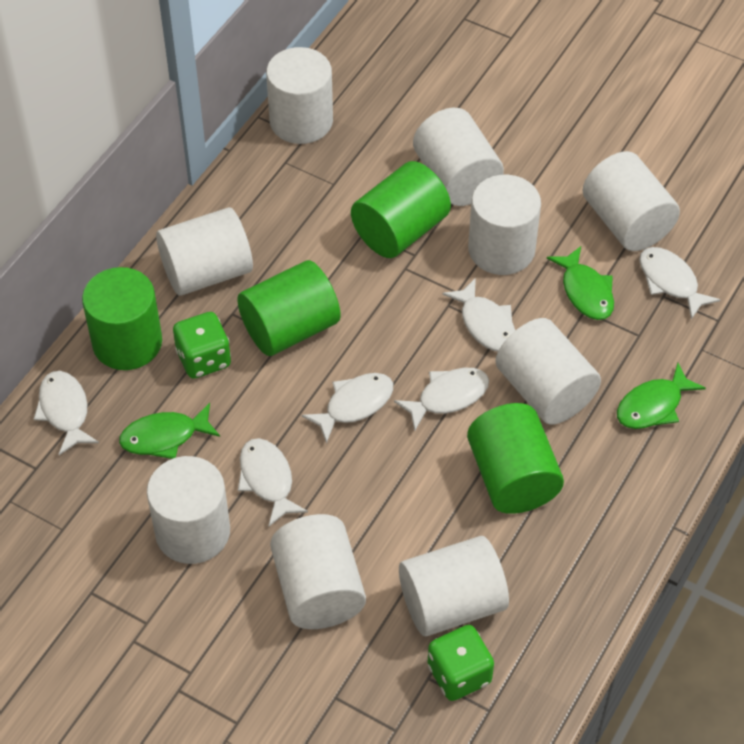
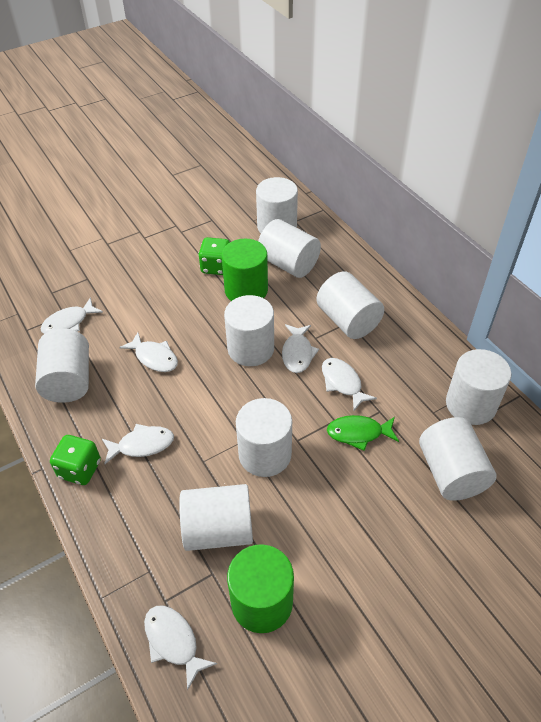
green cylinder: [82,267,162,370] [237,260,341,356] [351,161,451,258] [467,403,564,514] = 4 -> [222,238,268,301] [227,544,294,633] = 2
green fish: [119,403,220,459] [547,246,614,320] [617,363,706,429] = 3 -> [327,415,399,451] = 1

